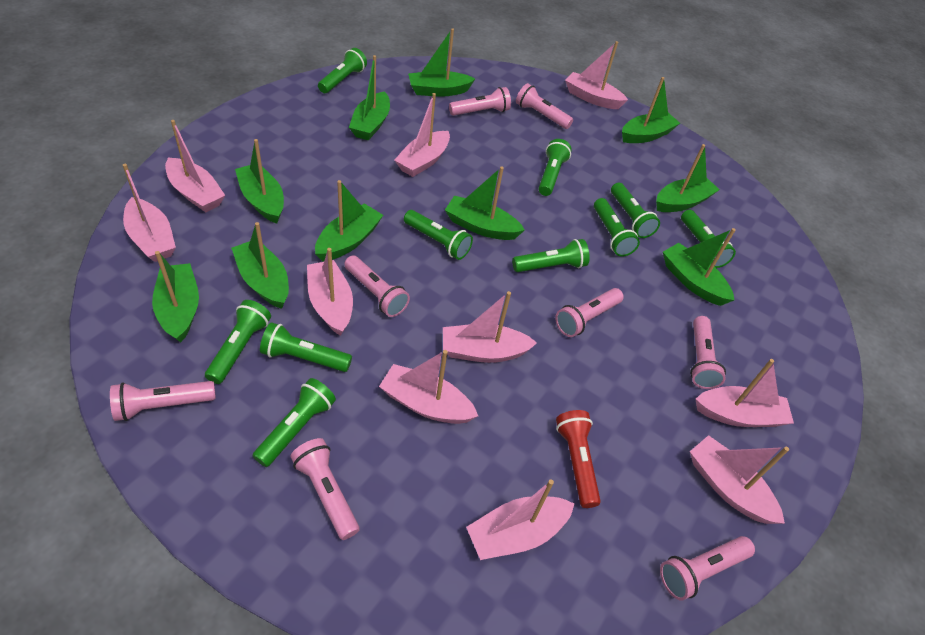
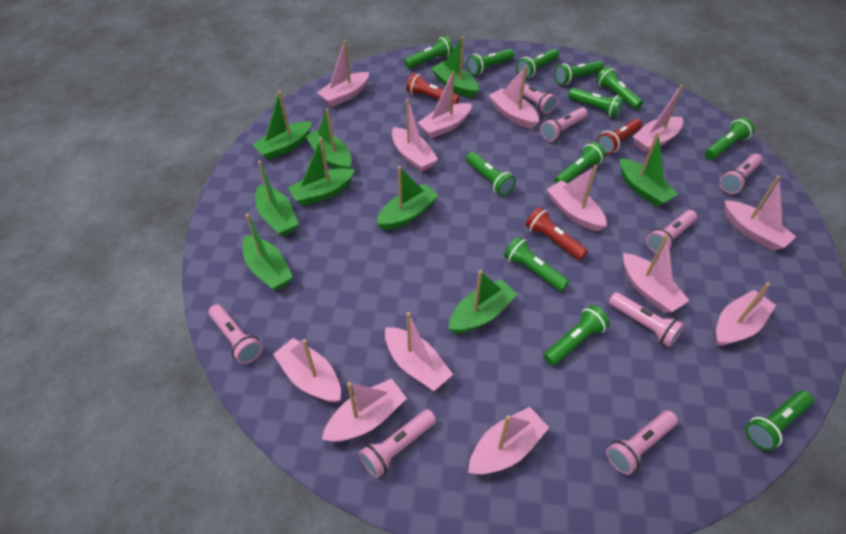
green boat: [152,251,199,343] [231,222,289,309] [235,139,284,224] [315,180,383,262] [349,55,390,140] [408,28,475,96] [445,167,525,240] [622,77,680,143] [656,144,720,212] [663,228,736,306] = 10 -> [242,214,293,291] [253,91,312,160] [255,160,298,236] [288,138,355,206] [305,108,352,169] [377,166,439,230] [431,37,479,98] [449,270,518,333] [620,132,678,207] = 9
green flashlight: [205,300,271,384] [253,378,336,467] [260,322,352,372] [318,48,367,93] [404,210,473,260] [512,239,590,272] [539,139,572,196] [594,198,640,257] [611,183,660,238] [681,210,736,268] = 10 -> [404,36,453,69] [466,152,516,196] [467,49,514,75] [504,237,569,291] [516,49,559,78] [544,305,610,366] [554,61,604,85] [554,142,606,184] [568,88,624,118] [596,66,643,110] [705,118,754,160] [745,390,814,451] = 12
pink boat: [123,164,176,262] [165,120,225,212] [307,248,353,336] [379,350,478,424] [394,93,450,177] [443,291,537,363] [466,479,575,560] [565,41,628,109] [690,435,789,524] [695,359,794,427] = 10 -> [273,338,341,402] [317,40,369,107] [322,379,407,442] [385,312,453,391] [392,99,438,172] [417,71,472,138] [468,407,549,474] [489,66,539,129] [547,165,607,231] [623,234,690,313] [633,85,683,153] [716,282,776,346] [725,176,796,251] = 13
red flashlight: [556,410,601,508] = 1 -> [406,73,459,104] [526,207,588,260] [597,118,643,154] = 3

